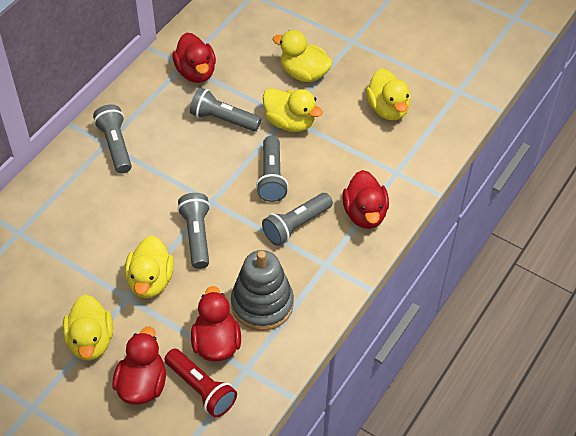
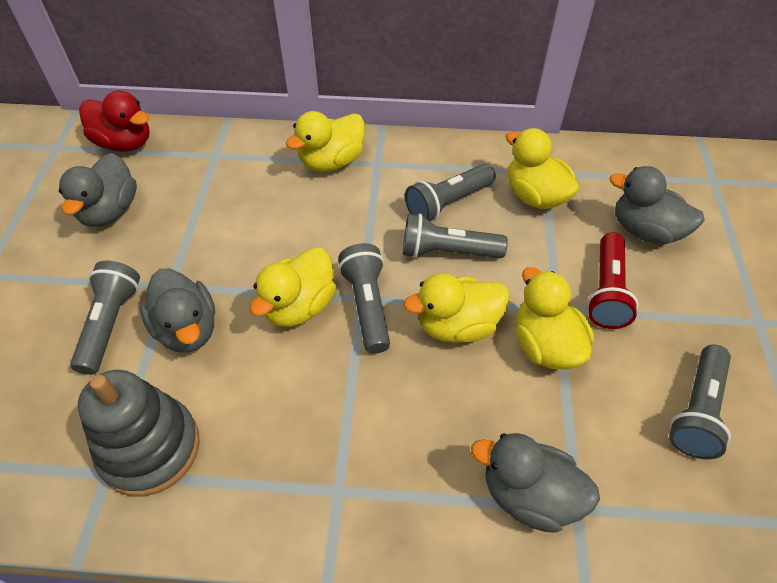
grey duck: none = 0 -> [59,153,137,227] [140,268,215,353] [471,433,600,533] [610,166,705,244] = 4
red duck: [112,327,166,405] [172,33,216,83] [191,286,241,361] [342,170,389,229] = 4 -> [79,91,149,152] = 1

